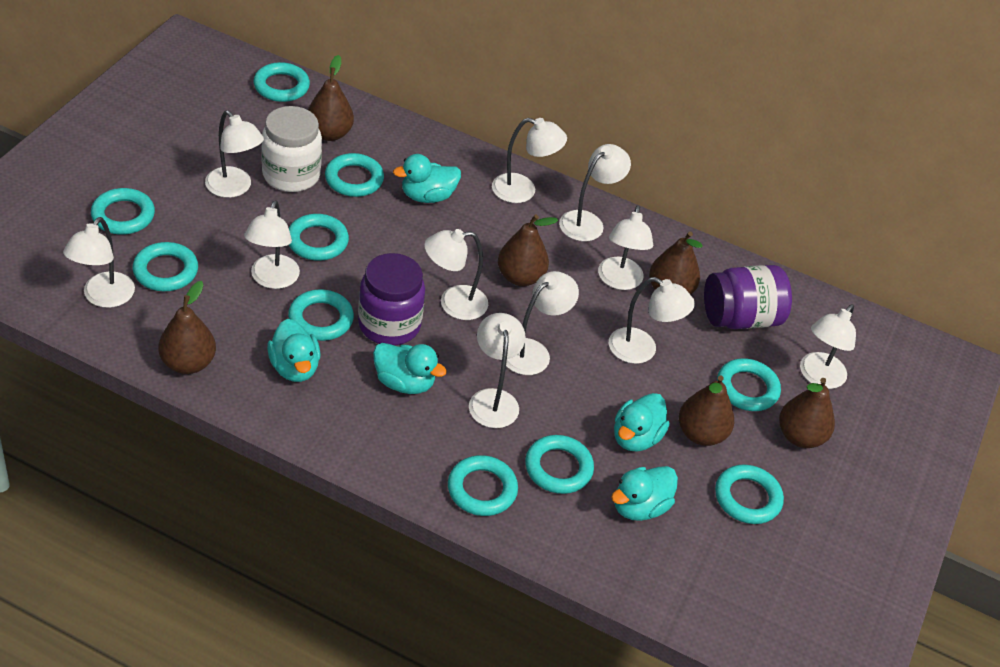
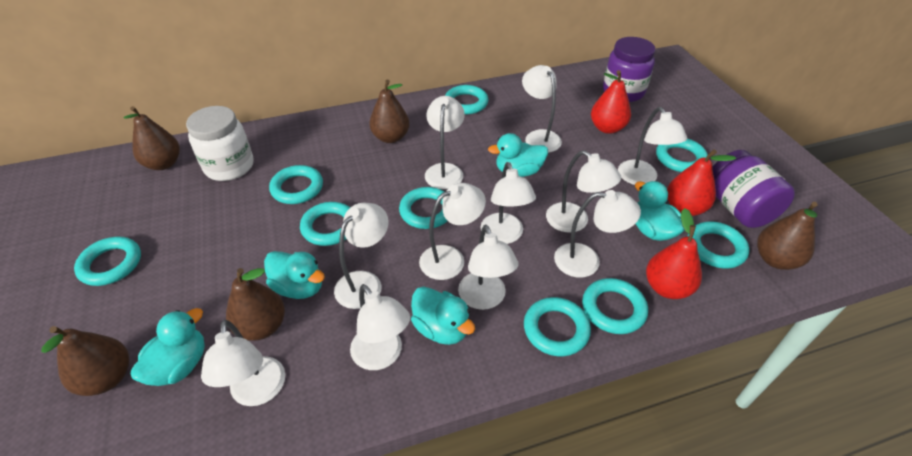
brown pear: [158,281,216,374] [308,55,354,141] [498,214,558,286] [649,231,703,295] [679,375,734,446] [779,378,835,448] = 6 -> [41,326,129,396] [123,106,180,170] [226,268,285,341] [369,80,410,143] [757,202,818,270] = 5
red pear: none = 0 -> [591,70,631,134] [646,208,702,299] [667,149,736,216] = 3
turquoise ring: [91,188,155,235] [133,242,198,291] [254,62,310,102] [288,289,354,341] [289,214,349,261] [325,153,384,197] [448,455,518,516] [525,435,594,494] [715,465,784,524] [717,358,781,411] = 10 -> [74,237,141,286] [269,165,323,204] [300,202,350,246] [399,187,447,229] [445,85,488,114] [524,297,591,357] [582,278,648,334] [656,138,708,172] [687,222,749,269] = 9

